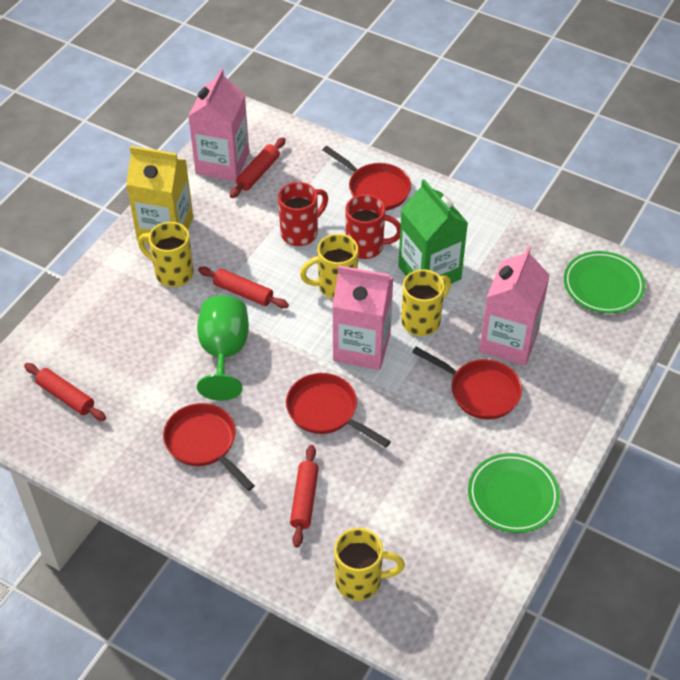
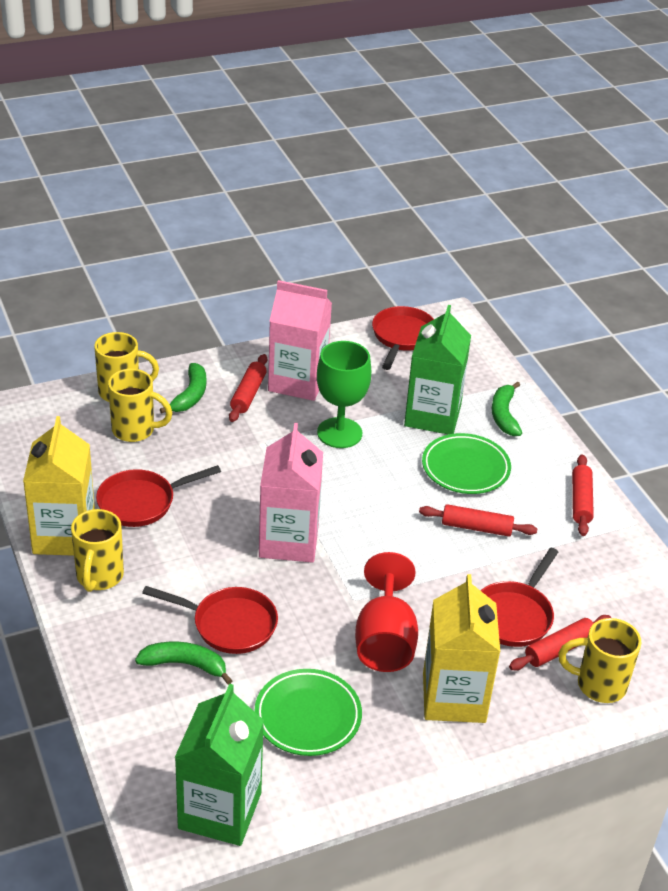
green banana: none = 0 -> [135,641,233,685] [160,363,206,414] [492,382,522,436] = 3
green carton: [398,179,468,284] = 1 -> [175,684,264,846] [404,305,471,435] = 2
pink carton: [188,69,249,181] [332,265,393,370] [479,247,550,366] = 3 -> [259,423,323,563] [268,280,332,401] = 2
red goblet: none = 0 -> [355,552,418,672] = 1
red mug: [278,182,328,246] [346,194,401,259] = 2 -> none = 0
yellow carton: [126,146,193,243] = 1 -> [23,416,95,556] [423,574,500,723] = 2

